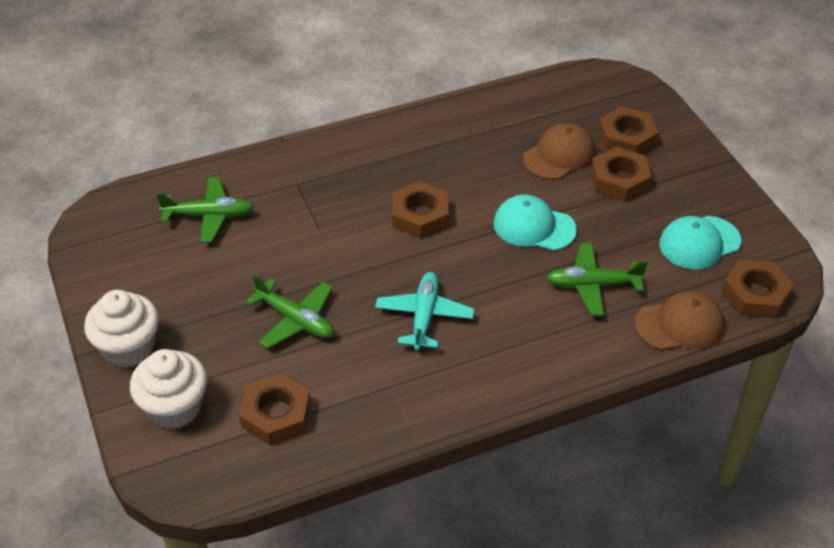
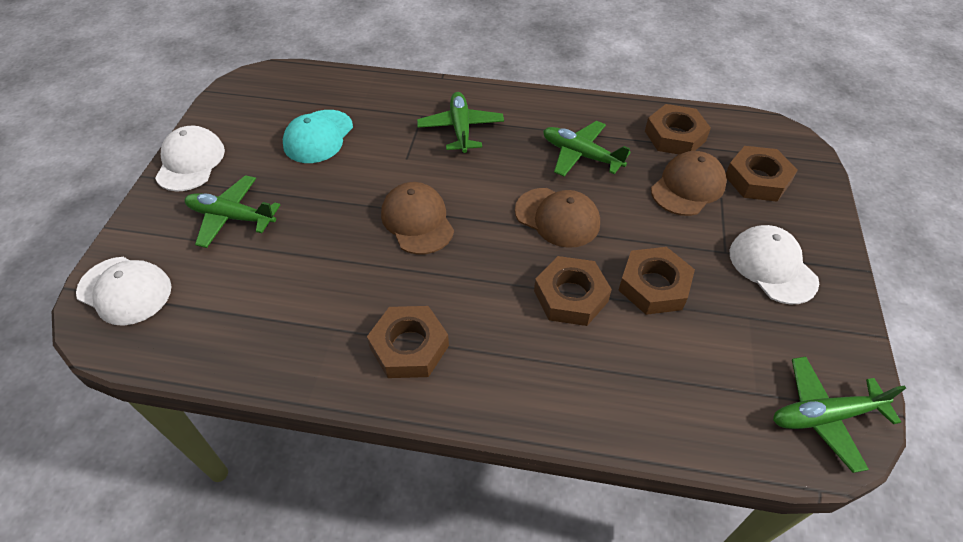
brown cap: [523,123,595,180] [634,291,725,350] = 2 -> [381,182,454,254] [515,188,600,248] [651,151,727,216] = 3
green plane: [156,177,254,243] [245,274,334,348] [546,243,648,316] = 3 -> [185,175,280,248] [417,92,504,153] [543,121,631,176] [773,357,906,473] = 4
turquoise cap: [493,194,577,251] [659,216,741,270] = 2 -> [283,110,353,163] = 1
turquoise plane: [375,272,474,350] = 1 -> none = 0
white cap: none = 0 -> [76,257,171,326] [155,126,225,192] [730,225,819,304] = 3
white cupcake: [84,290,159,368] [130,349,207,429] = 2 -> none = 0

